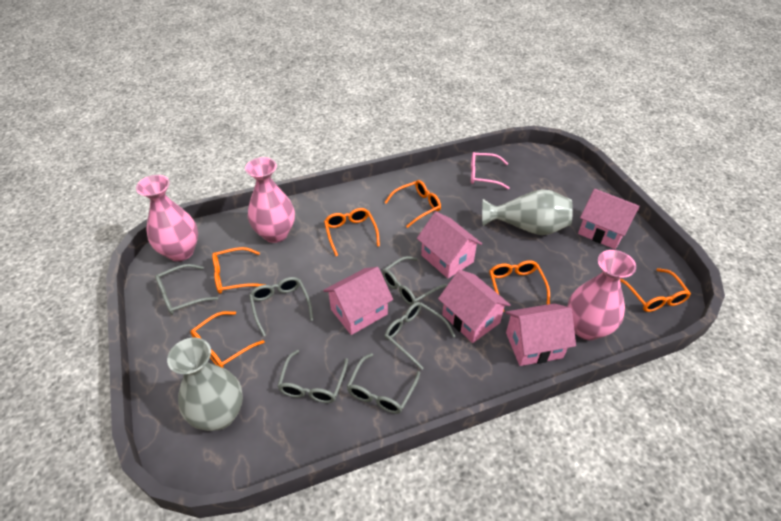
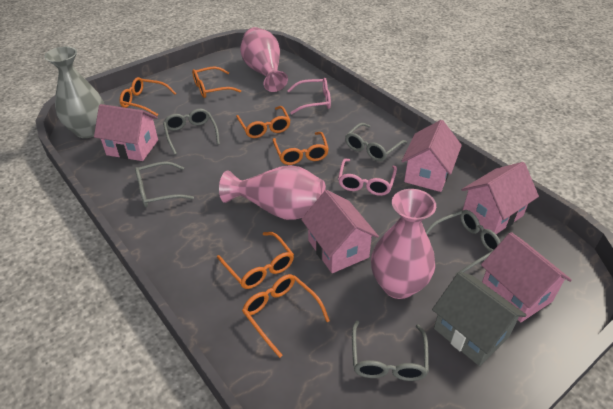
grey glasses: [155,264,218,315] [249,277,313,337] [277,350,348,403] [347,353,420,414] [382,256,447,305] [385,302,456,370] = 6 -> [135,161,194,207] [163,109,220,155] [345,123,407,161] [352,320,429,381] [426,210,501,275] = 5
grey house: none = 0 -> [432,272,527,366] = 1
grey vase: [167,338,243,431] [482,189,573,235] = 2 -> [44,46,104,138] = 1
pink glasses: [471,152,510,189] = 1 -> [287,78,331,114] [338,159,397,196] = 2

